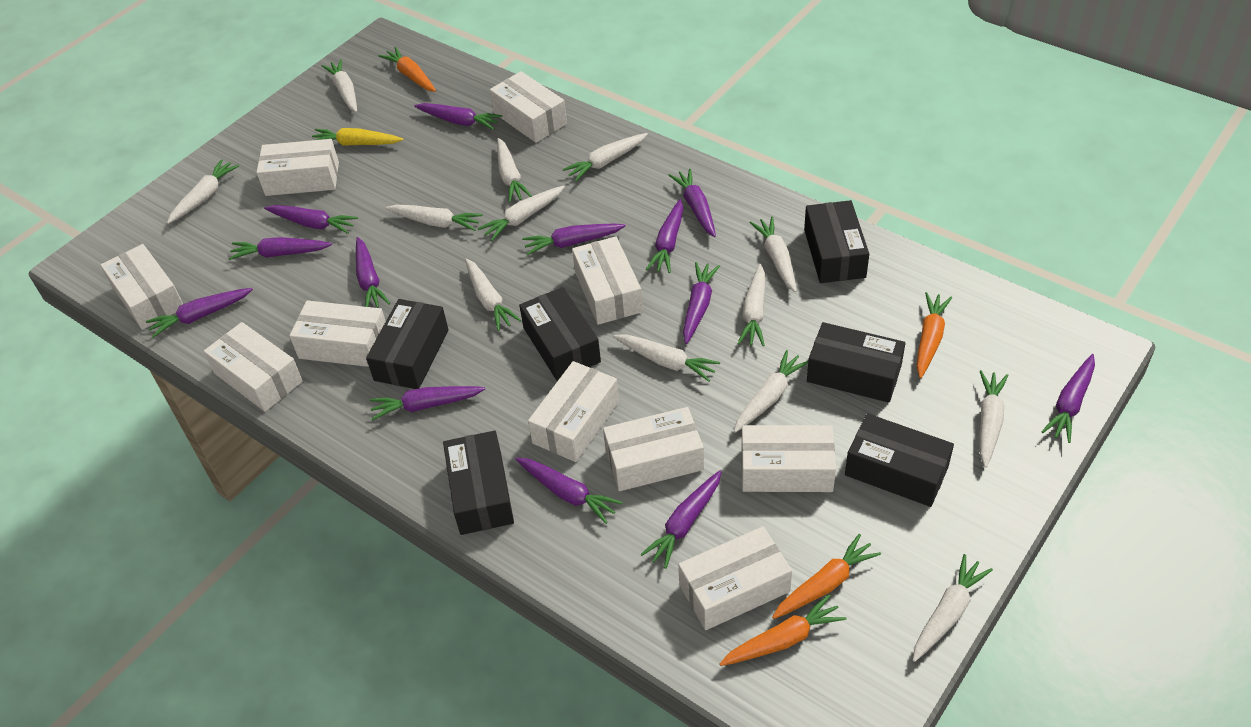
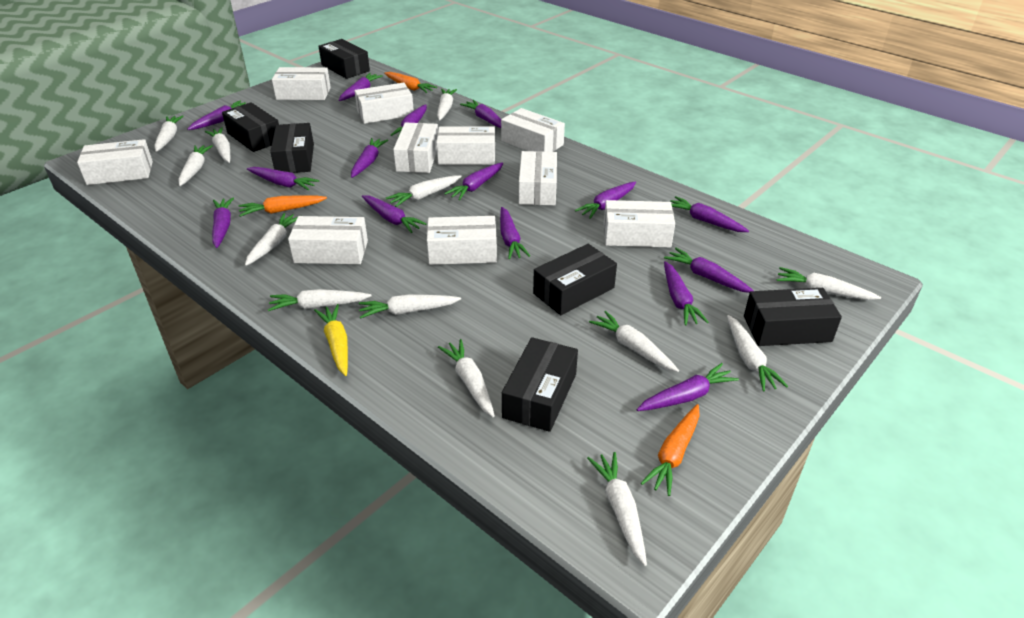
orange carrot: [379,47,436,92] [719,594,847,666] [772,534,881,619] [916,292,952,378] = 4 -> [239,195,327,217] [384,72,437,93] [641,404,700,496] = 3
purple carrot: [146,288,253,338] [228,237,332,260] [264,205,358,234] [356,237,390,308] [370,386,485,421] [414,103,502,130] [515,458,623,524] [522,224,626,255] [641,470,722,569] [646,199,683,273] [669,169,716,237] [683,262,720,344] [1041,354,1095,443] = 13 -> [187,100,246,130] [212,197,234,248] [247,167,319,191] [339,73,383,101] [351,138,388,178] [362,195,427,233] [390,104,427,137] [444,162,503,200] [460,100,501,128] [500,207,530,259] [575,181,636,219] [637,363,739,411] [664,248,754,293] [664,261,708,326] [670,196,749,232] = 15

